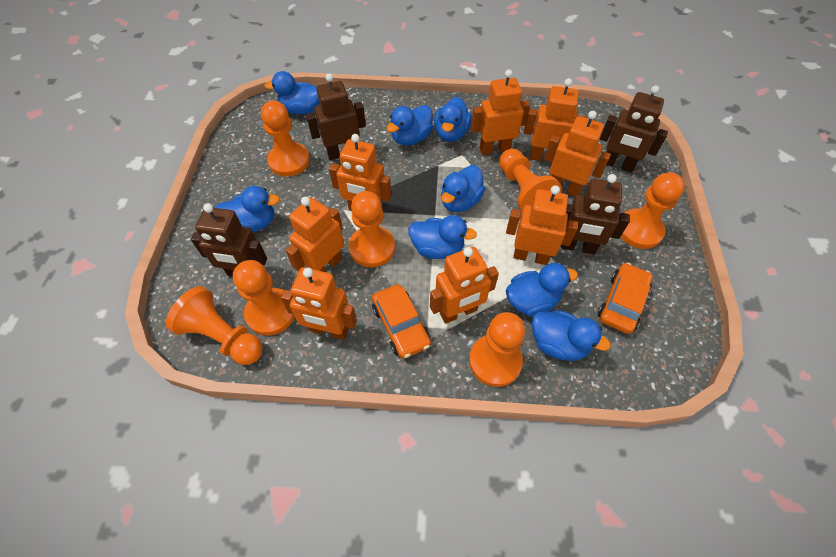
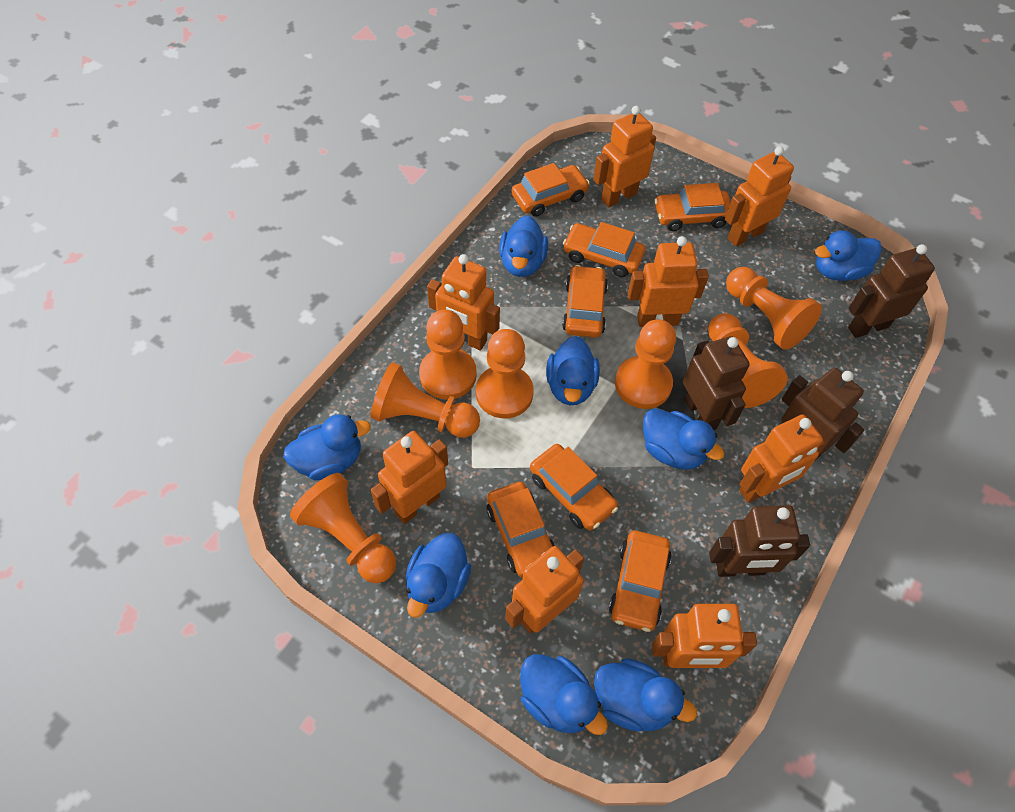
orange car: [372,284,431,359] [598,263,652,334] = 2 -> [487,482,556,578] [511,163,590,217] [530,444,618,530] [562,265,608,338] [563,222,645,277] [609,530,672,632] [654,183,731,231] = 7

